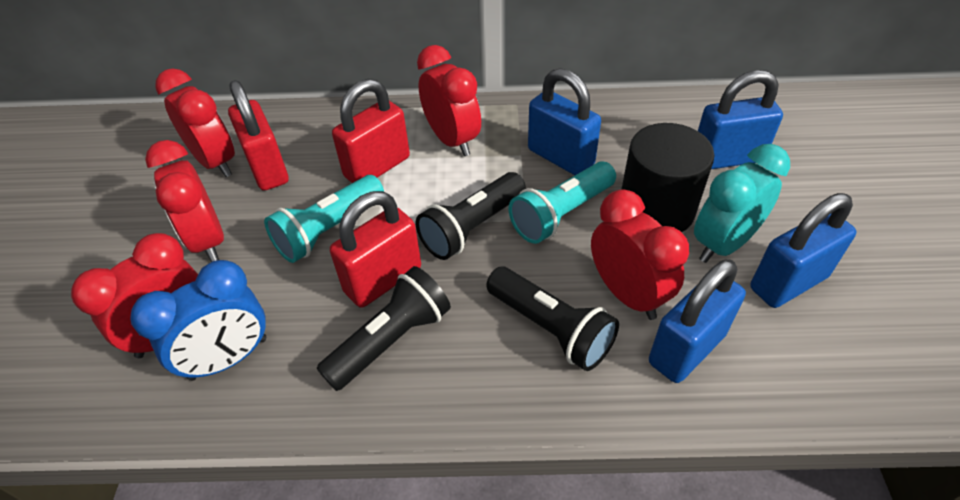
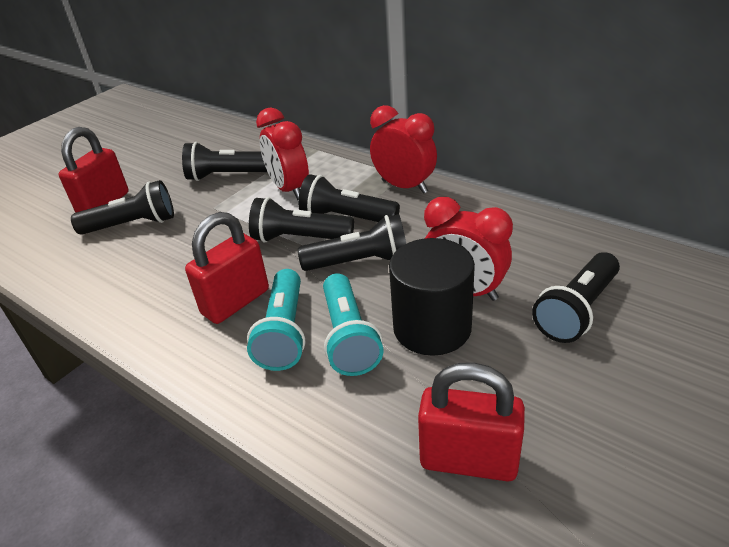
black flashlight: [316,266,451,391] [415,172,526,260] [486,267,619,371] = 3 -> [71,180,174,235] [182,142,267,181] [249,197,354,243] [298,174,400,222] [298,214,406,271] [532,252,620,343] = 6
blue clock: [130,260,266,381] = 1 -> none = 0
blue padlock: [528,68,601,175] [649,259,746,383] [698,70,783,169] [750,193,857,308] = 4 -> none = 0
red clock: [71,233,198,358] [145,140,224,262] [155,68,235,177] [417,45,481,156] [591,189,689,320] = 5 -> [256,108,309,200] [370,105,437,194] [424,197,513,301] = 3
turquoise clock: [694,144,790,263] = 1 -> none = 0

